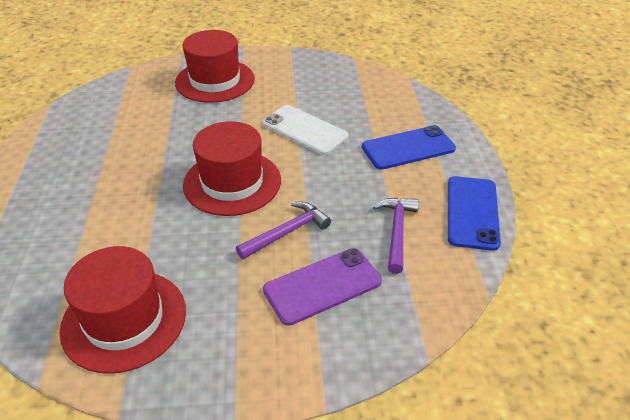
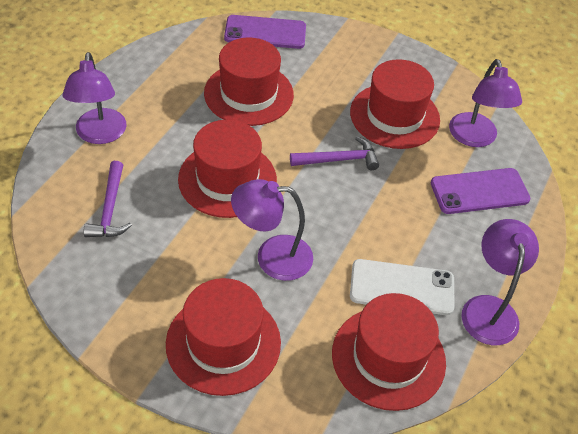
blue phone: [362,125,456,170] [448,176,501,251] = 2 -> none = 0
purple lamp: none = 0 -> [63,52,127,144] [231,179,313,281] [449,59,522,147] [461,219,539,345] = 4
purple phone: [263,248,382,326] = 1 -> [224,15,306,49] [431,168,531,214] = 2
red hat: [60,246,186,374] [175,30,255,103] [183,121,281,216] = 3 -> [166,278,281,396] [178,120,277,218] [204,37,294,126] [332,293,446,411] [350,59,440,149] = 5

